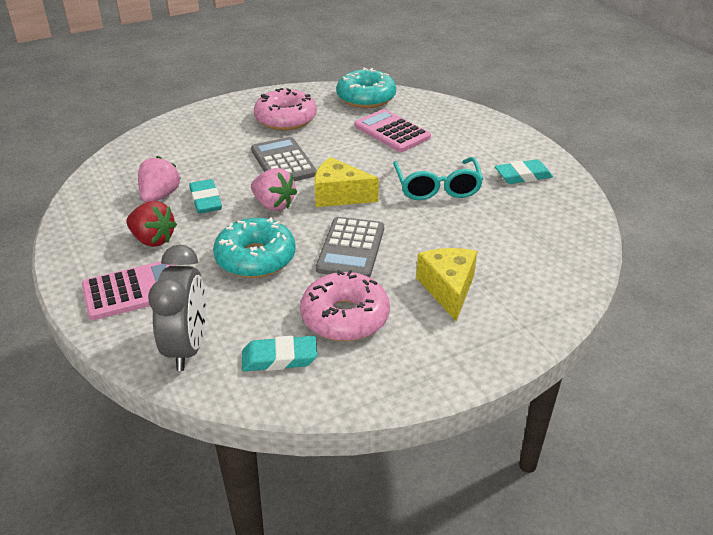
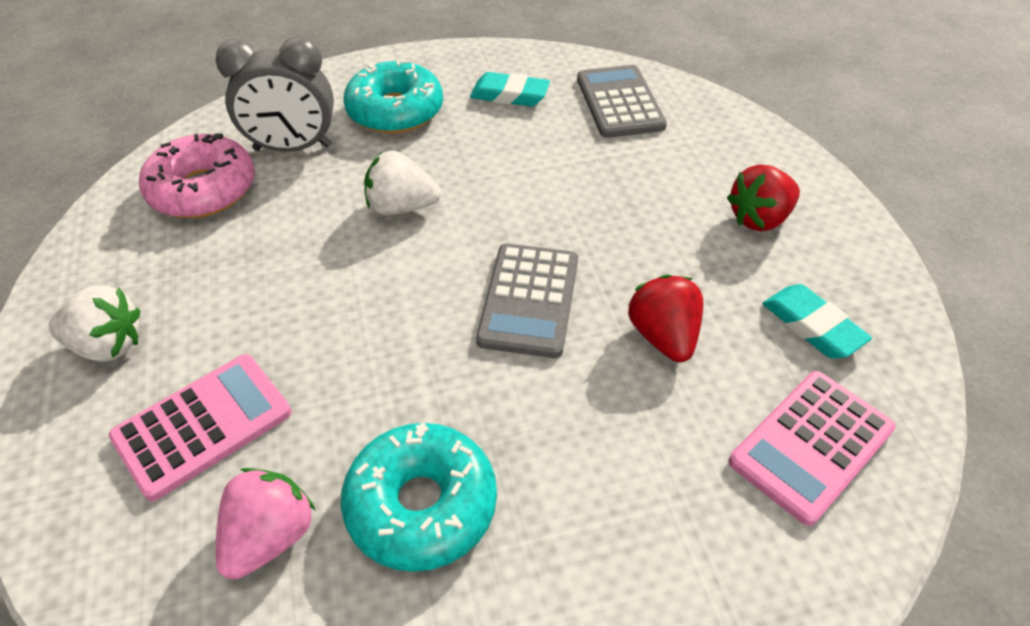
pink donut: [254,88,317,130] [300,270,390,341] = 2 -> [139,133,255,218] = 1
pink strawberry: [138,156,181,203] [251,168,297,211] = 2 -> [216,468,315,580] = 1
red strawberry: [126,201,177,247] = 1 -> [628,274,703,362] [727,164,800,231] = 2
turquoise eraser: [189,179,222,214] [242,336,318,371] [495,159,553,184] = 3 -> [470,72,550,107] [762,284,872,359] = 2
turquoise glasses: [393,157,483,200] = 1 -> none = 0
white strawberry: none = 0 -> [48,285,141,362] [364,150,441,215] = 2
yellow cheese: [314,157,379,207] [416,248,477,321] = 2 -> none = 0

